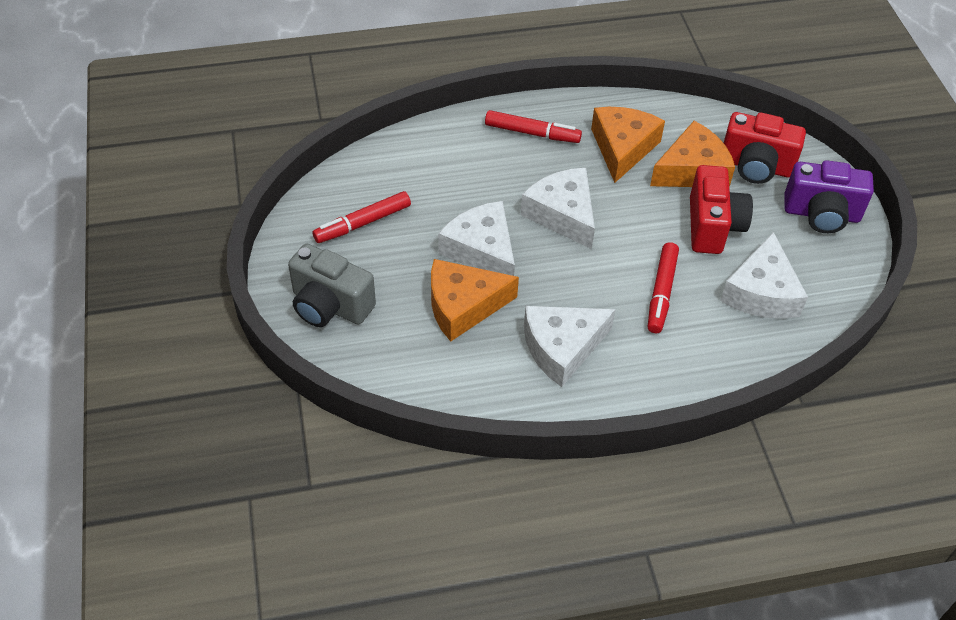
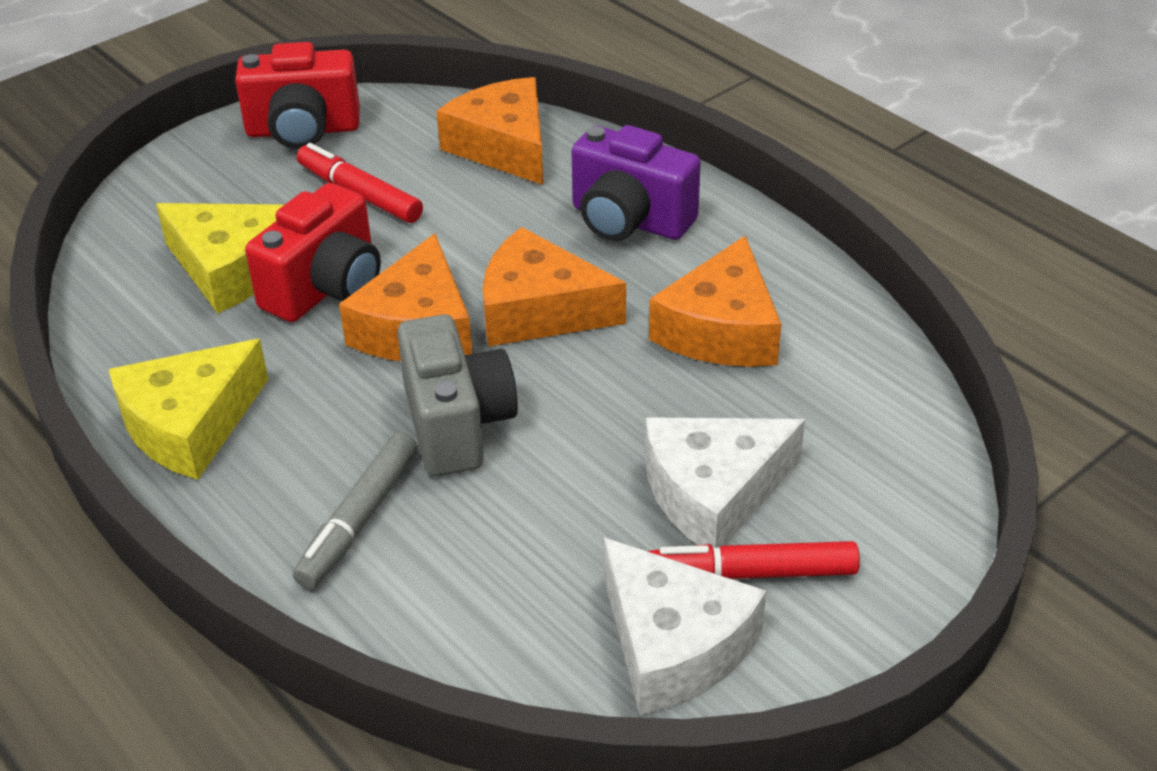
grey marker: none = 0 -> [293,432,418,589] = 1
orange cheese: [431,259,519,342] [591,107,665,183] [650,121,735,187] = 3 -> [339,233,473,361] [437,77,543,185] [482,227,626,346] [649,236,781,367] = 4
red marker: [313,191,411,243] [485,110,582,143] [648,242,679,333] = 3 -> [297,143,423,223] [647,541,860,579] = 2
white cheese: [438,201,515,276] [521,168,595,249] [524,306,615,387] [720,232,808,319] = 4 -> [604,537,766,715] [645,417,805,548] = 2
yellow cheese: none = 0 -> [108,339,268,480] [156,203,284,313] = 2

